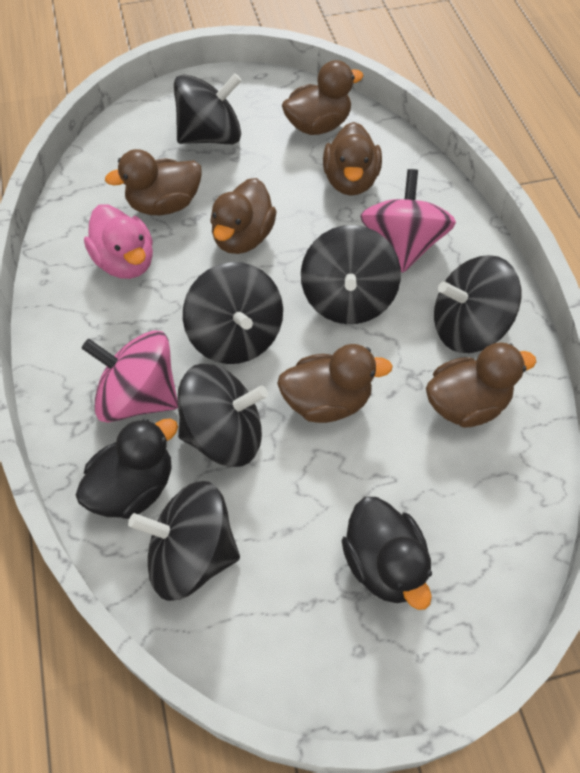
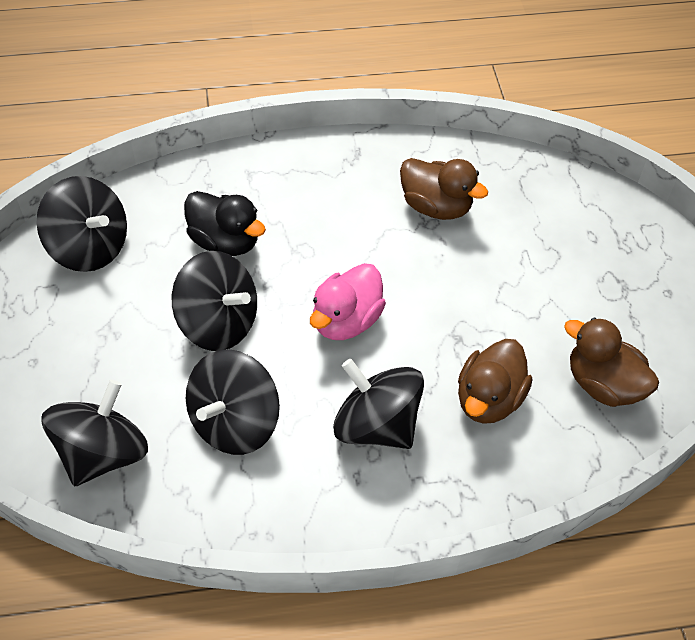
black duck: [76,418,178,519] [342,497,432,610] = 2 -> [184,191,266,256] = 1
black spinning top: [128,481,240,601] [174,74,242,144] [177,364,268,467] [183,262,283,364] [301,225,401,324] [434,255,521,353] = 6 -> [37,176,127,272] [41,380,148,486] [172,251,257,351] [186,349,280,455] [333,359,424,449] = 5
brown duck: [105,149,202,215] [210,178,277,254] [277,344,393,423] [282,60,363,135] [323,122,382,196] [426,342,536,428] = 6 -> [400,158,488,220] [458,339,532,424] [564,318,659,407] = 3
pink spinning top: [81,331,178,423] [360,169,456,273] = 2 -> none = 0

